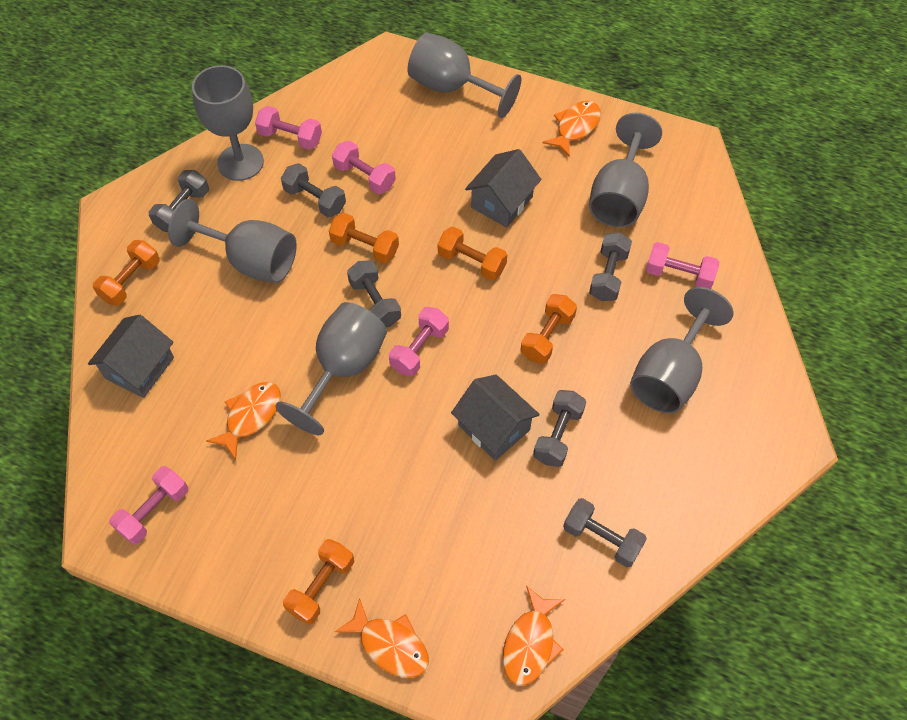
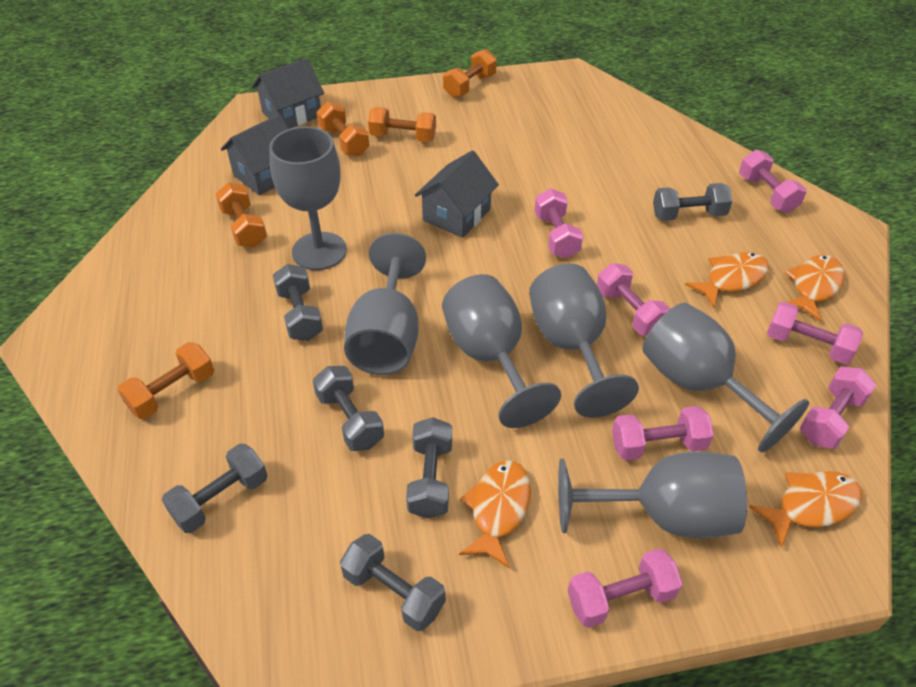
pink dumbbell: [109,466,188,545] [255,106,322,150] [332,141,396,194] [389,307,449,377] [646,242,719,289] = 5 -> [534,188,583,258] [568,548,683,628] [597,263,670,336] [612,406,714,460] [739,150,806,213] [767,301,863,364] [800,366,876,449] = 7

